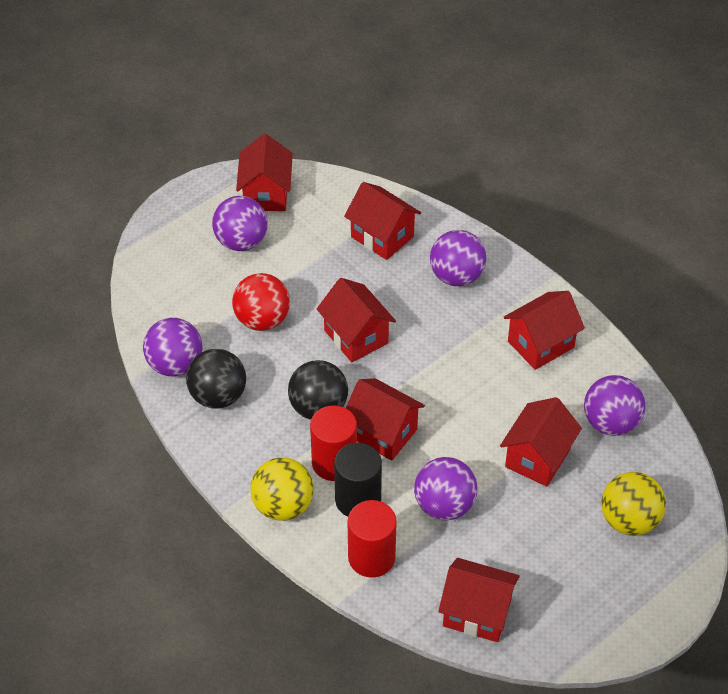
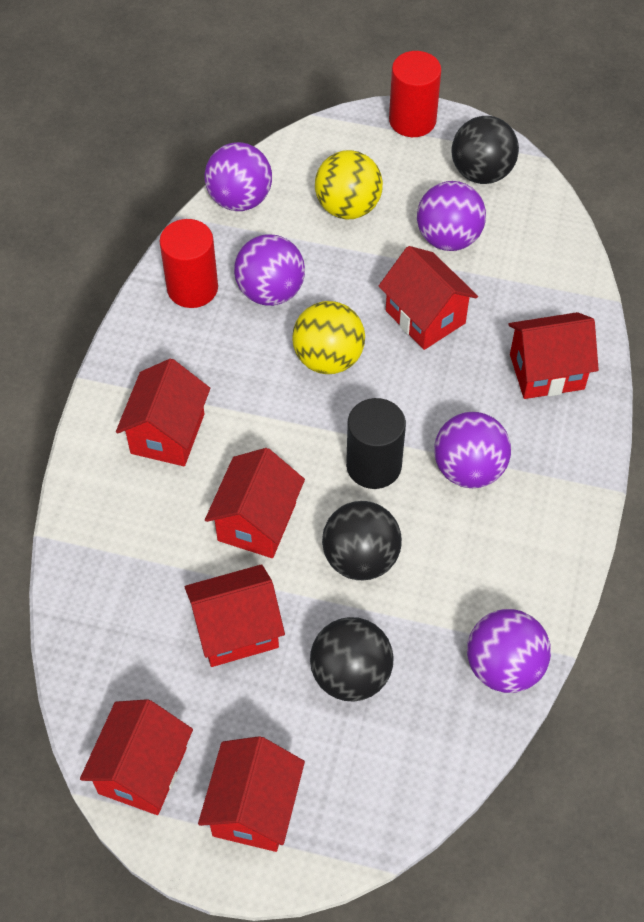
black ball: [186,349,246,409] [288,360,348,420] = 2 -> [310,617,394,702] [322,501,402,580] [452,116,519,184] = 3
red ball: [232,273,290,331] = 1 -> none = 0

